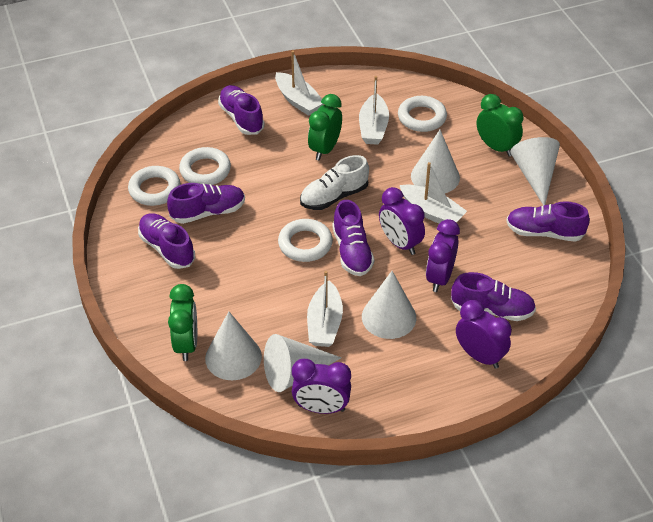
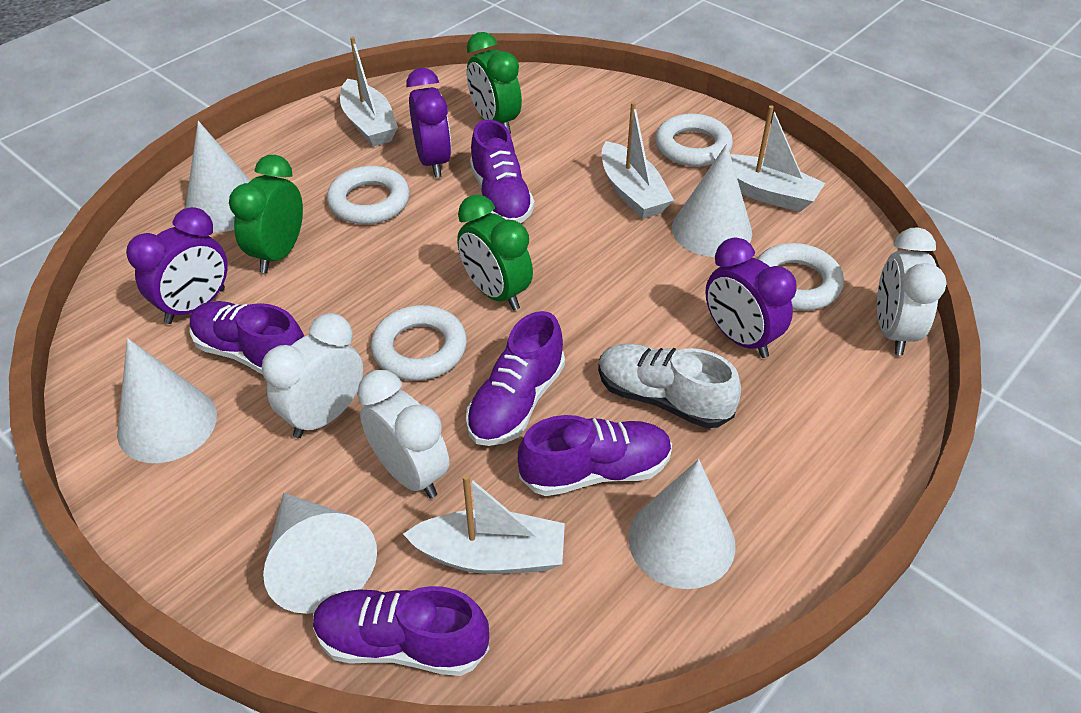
purple clock: [292,359,351,414] [379,187,425,255] [426,219,460,292] [456,300,512,369] = 4 -> [126,207,228,324] [406,68,451,178] [705,237,797,358] = 3
purple shoe: [138,213,195,269] [167,183,245,224] [218,85,265,135] [332,200,374,276] [451,272,536,321] [506,201,590,242] = 6 -> [190,301,304,375] [313,586,489,676] [466,311,565,446] [470,120,535,223] [518,415,672,496] = 5
white clock: none = 0 -> [262,313,363,438] [357,370,449,498] [877,227,947,355] = 3

